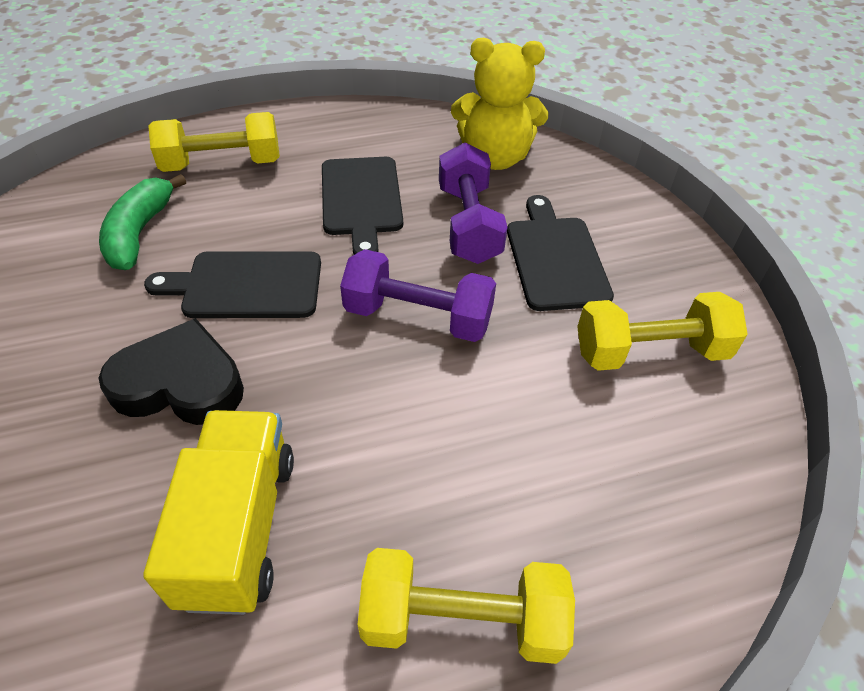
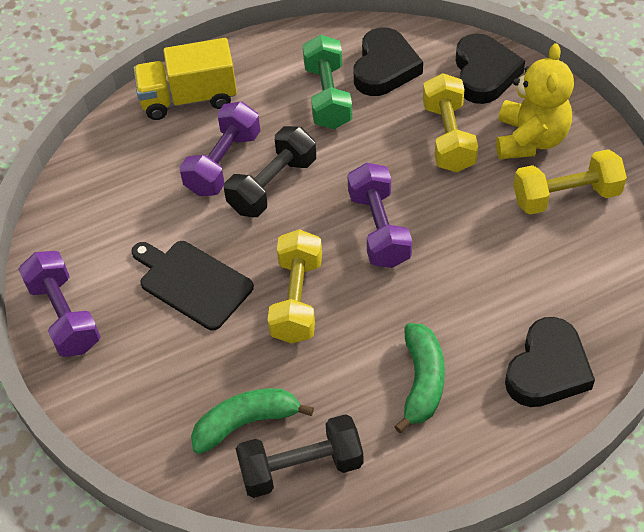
black cutting board: [144,251,321,318] [322,157,403,255] [507,195,614,311] = 3 -> [131,241,254,330] = 1
black dumbbell: none = 0 -> [224,126,316,217] [236,414,364,498] = 2
black heart: [99,318,244,425] = 1 -> [354,27,423,96] [456,33,525,104] [505,317,595,407] = 3
green banana: [99,174,186,270] = 1 -> [191,388,314,454] [394,323,445,433] = 2
green dumbbell: none = 0 -> [303,35,352,129] = 1
purple dumbbell: [340,249,496,342] [439,142,508,264] = 2 -> [18,251,101,357] [180,102,260,196] [347,163,412,268] = 3

